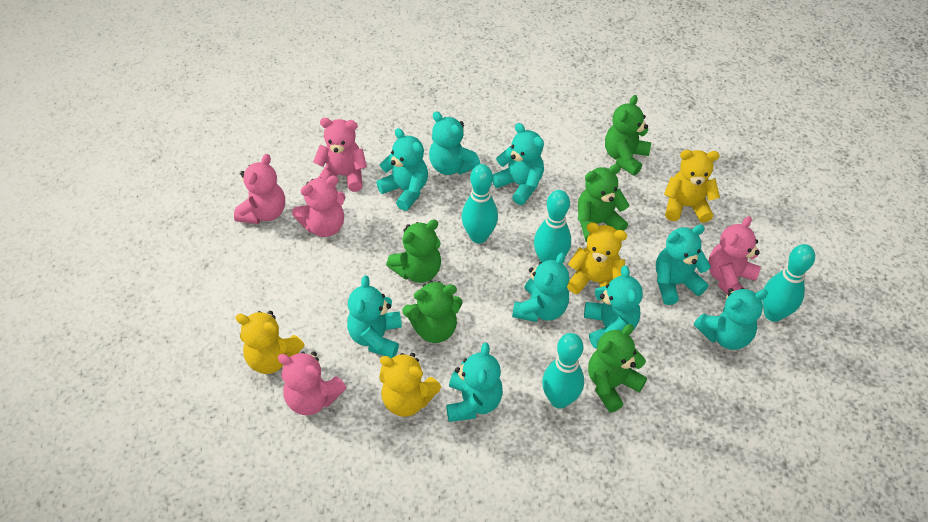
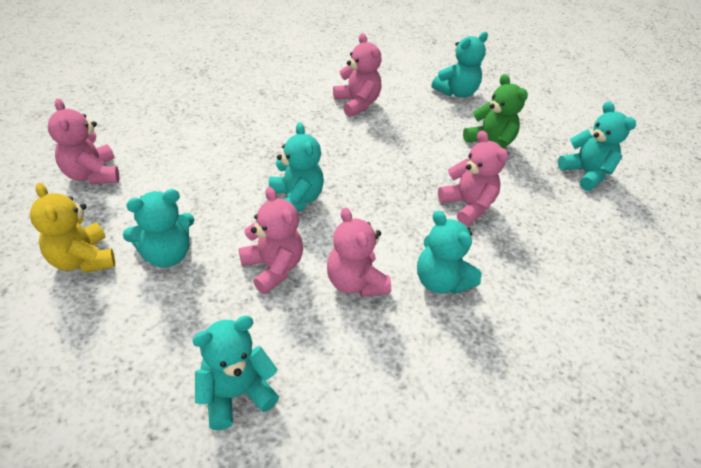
green teddy bear: [386,220,441,283] [402,280,463,343] [578,164,629,242] [588,324,647,412] [605,95,651,176] = 5 -> [463,74,528,149] = 1
turquoise bowling pin: [461,164,498,243] [534,190,571,262] [542,333,584,409] [762,244,815,322] = 4 -> none = 0
turquoise teddy bear: [347,276,402,358] [376,128,428,211] [429,111,480,175] [446,343,503,422] [492,123,544,205] [512,253,569,322] [584,265,643,349] [656,225,711,305] [694,288,768,350] = 9 -> [123,189,194,267] [192,316,279,430] [269,122,324,212] [417,210,482,294] [431,32,488,98] [558,102,636,191] = 6
yellow teddy bear: [235,311,305,374] [379,353,441,417] [567,222,627,302] [664,150,720,223] = 4 -> [30,183,115,273] = 1

